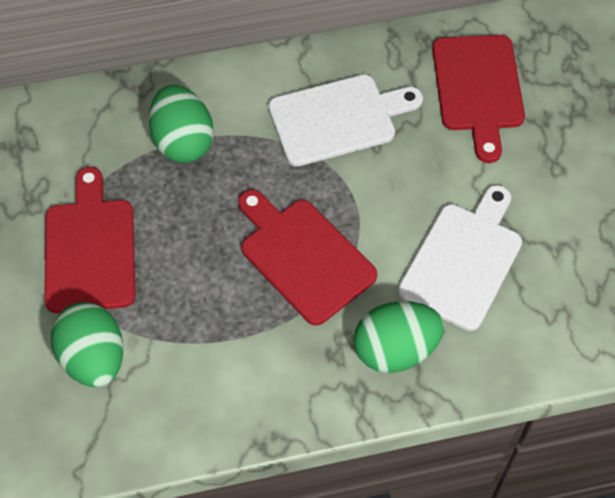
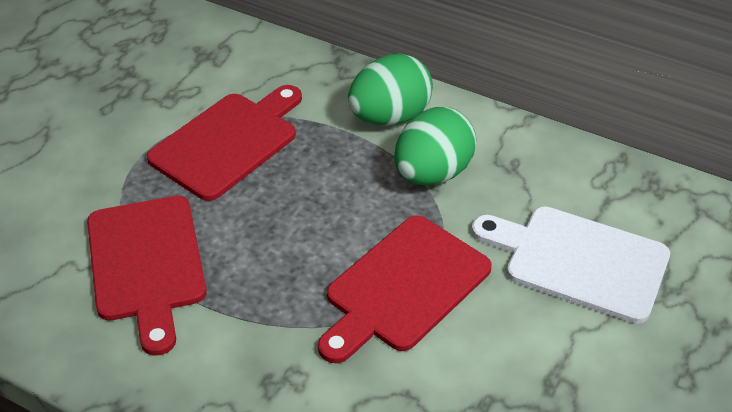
green egg: [51,302,124,387] [149,85,214,163] [354,301,444,373] = 3 -> [348,54,433,126] [394,107,476,186] = 2
white cutting board: [268,74,423,166] [398,185,522,331] = 2 -> [472,206,670,324] = 1

